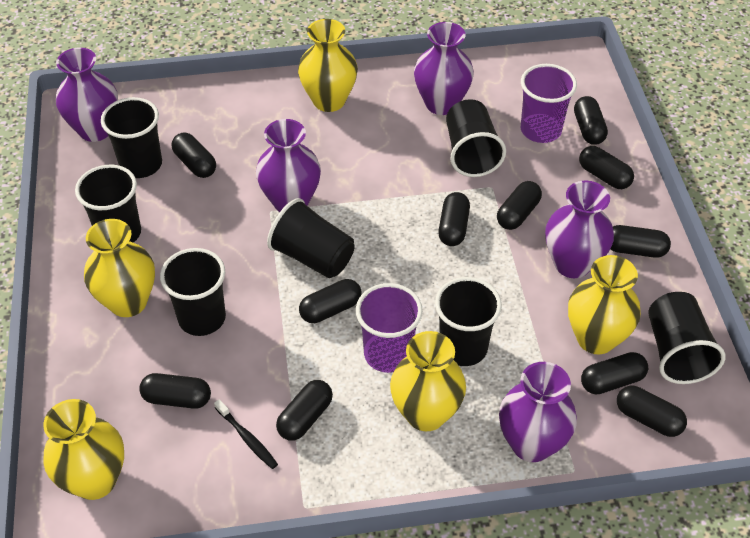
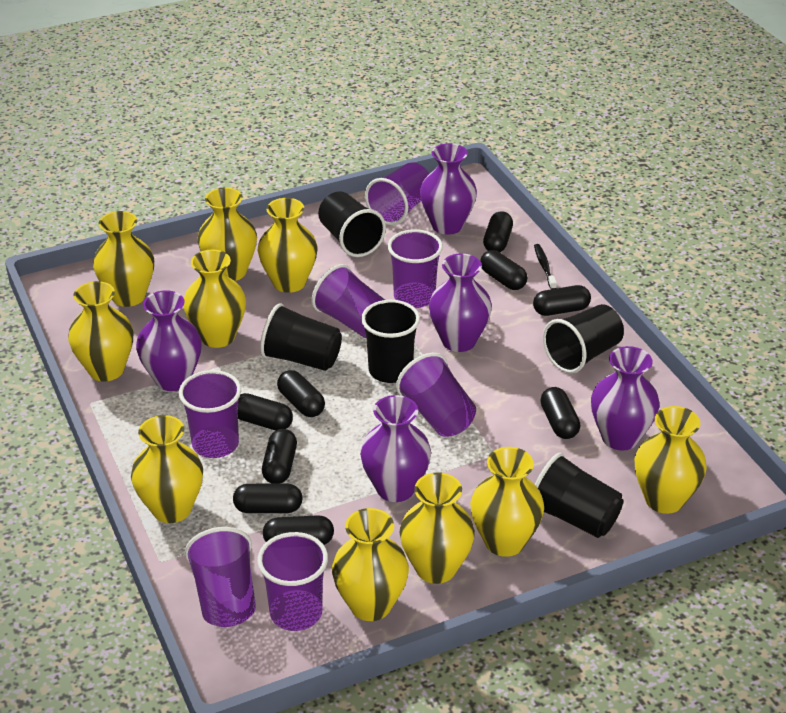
black capsule: [139,373,211,409] [172,132,216,178] [276,380,333,440] [299,279,362,323] [438,192,470,246] [497,181,542,230] [574,96,608,145] [579,146,634,189] [581,352,648,395] [611,225,671,258] [617,386,687,437] = 11 -> [233,484,303,513] [238,393,293,430] [262,429,297,484] [263,515,334,545] [277,370,325,417] [480,250,527,290] [483,211,513,252] [533,285,591,316] [540,387,580,439] = 9
black cup: [75,165,141,243] [101,97,162,178] [160,248,226,336] [267,198,355,278] [435,277,502,366] [446,99,506,177] [648,292,725,384] = 7 -> [260,303,342,371] [318,191,386,257] [361,300,420,383] [535,453,623,538] [543,304,624,373] = 5
purple cup: [356,283,423,373] [521,64,577,143] = 2 -> [179,370,241,458] [185,527,256,627] [257,532,328,631] [312,264,385,338] [365,162,429,225] [388,229,443,308] [396,353,476,437] = 7
yellow vase: [43,399,124,500] [84,219,155,317] [298,19,358,112] [390,331,466,431] [568,255,641,354] = 5 -> [68,281,133,382] [93,211,154,307] [131,415,203,523] [183,250,246,348] [198,187,257,281] [258,198,318,293] [332,508,409,621] [400,472,475,584] [471,447,544,557] [634,406,707,514] = 10

